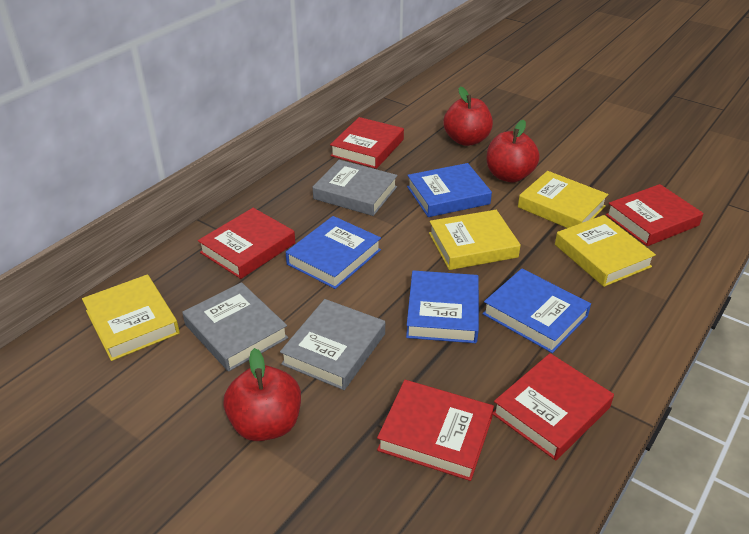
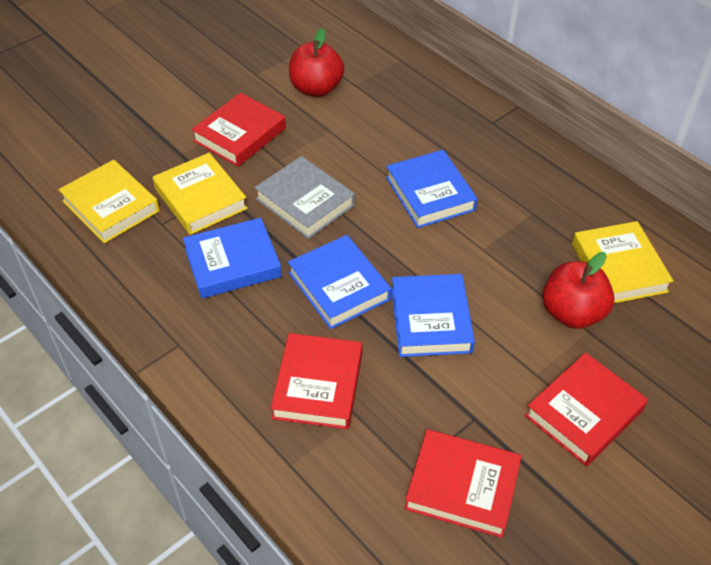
grey book: [182,282,289,372] [280,299,385,390] [313,160,398,216] = 3 -> [254,156,355,239] = 1
red apple: [223,348,301,441] [444,86,493,146] [487,120,540,182] = 3 -> [289,28,344,97] [543,252,615,329] = 2
red book: [198,208,295,279] [330,117,404,169] [377,380,494,481] [493,353,614,460] [606,184,703,246] = 5 -> [191,93,286,167] [270,333,363,429] [404,429,522,538] [525,352,648,466] = 4
yellow book: [82,274,180,361] [429,210,521,270] [518,171,609,228] [555,215,656,287] = 4 -> [58,160,159,243] [153,153,248,235] [572,221,674,303] = 3

